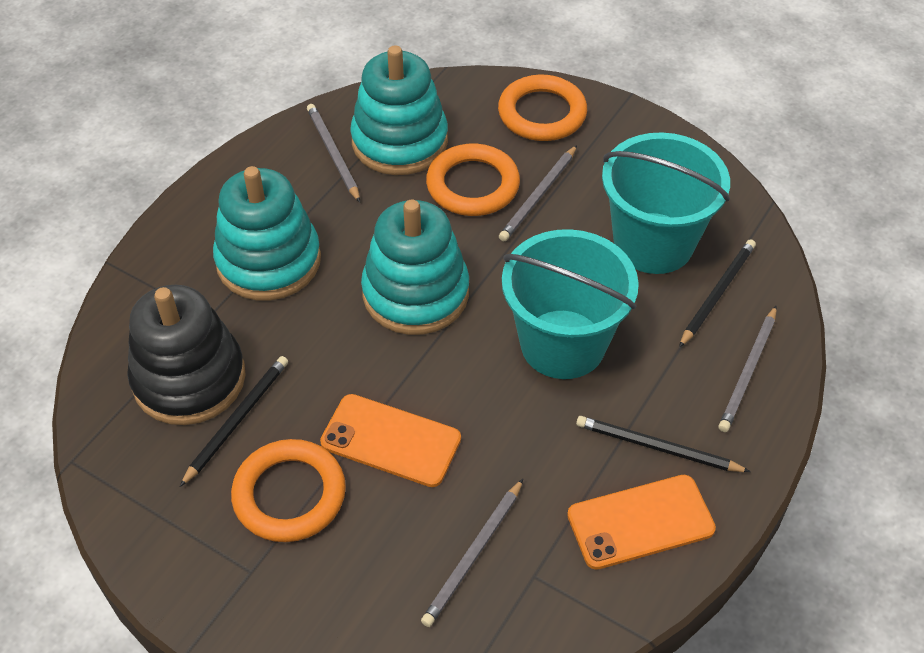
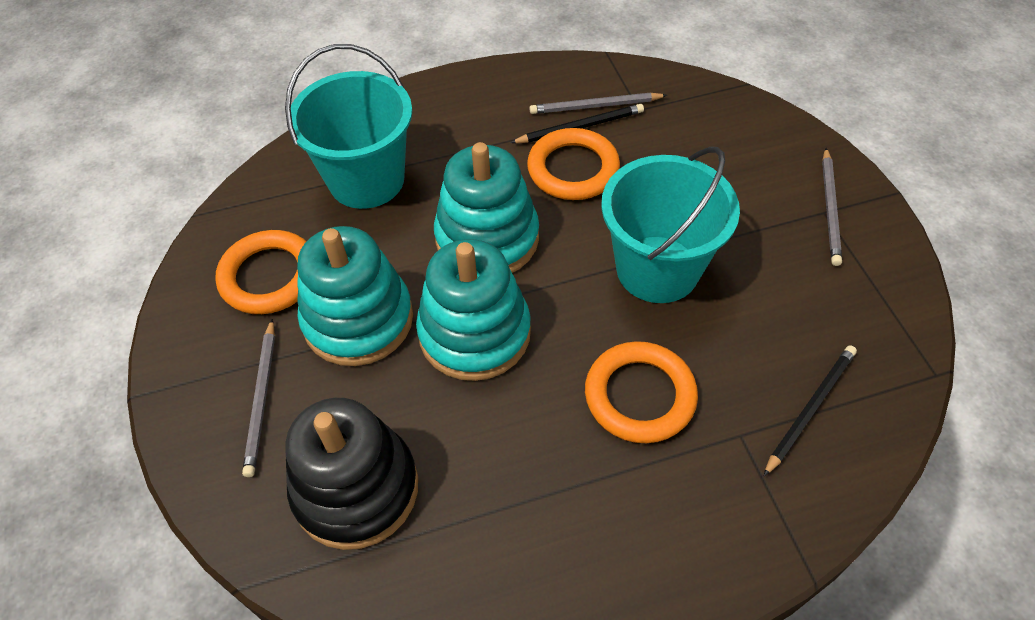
black pencil: [180,356,288,487] [576,416,751,472] [679,239,756,348] = 3 -> [510,104,644,143] [764,345,857,476] = 2
grey pencil: [307,104,360,202] [421,479,523,627] [499,145,577,241] [718,306,777,432] = 4 -> [242,319,275,477] [530,93,667,114] [822,148,842,266] = 3
orange phone: [320,394,461,487] [567,475,716,570] = 2 -> none = 0

